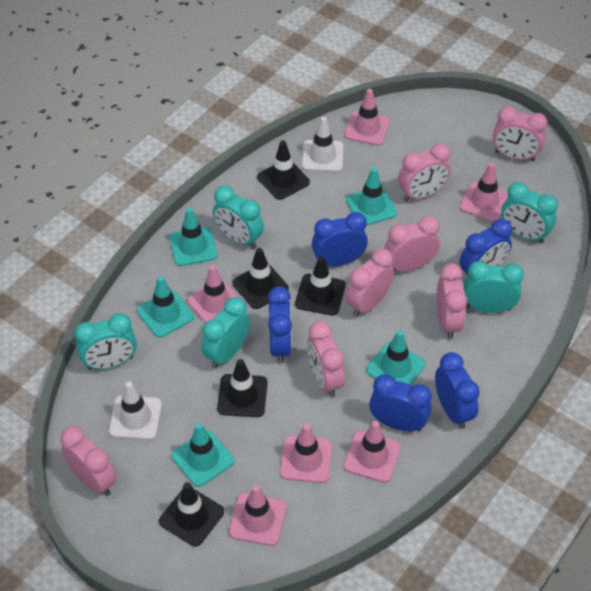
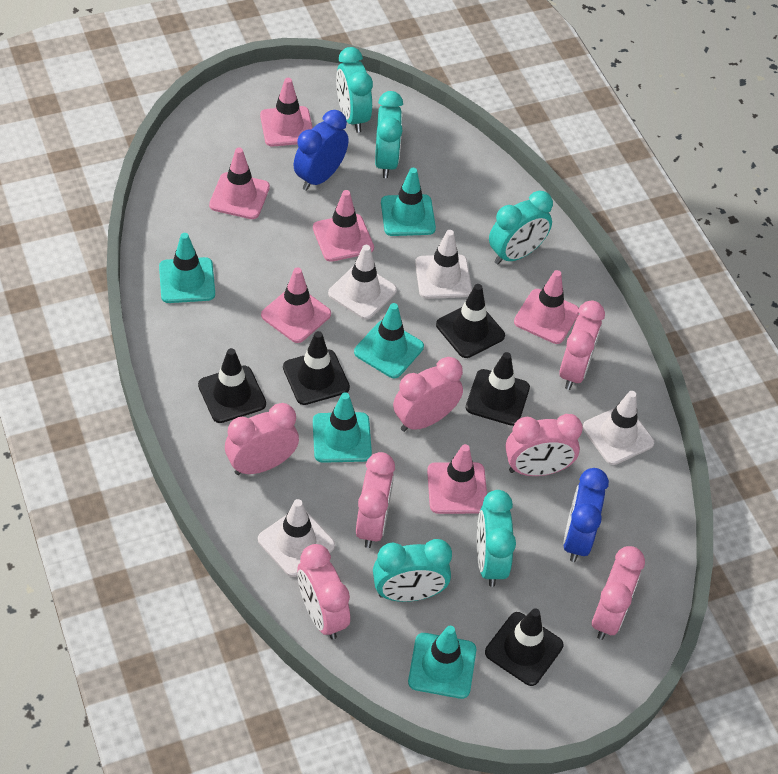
blue clock: [268,286,292,363] [312,212,368,266] [369,374,432,431] [435,352,480,429] [460,219,512,275] = 5 -> [294,110,349,191] [563,468,609,562] = 2
white traffic cone: [109,381,162,440] [302,117,343,172] = 2 -> [258,499,335,577] [328,245,397,320] [415,230,472,299] [583,391,654,465] = 4

